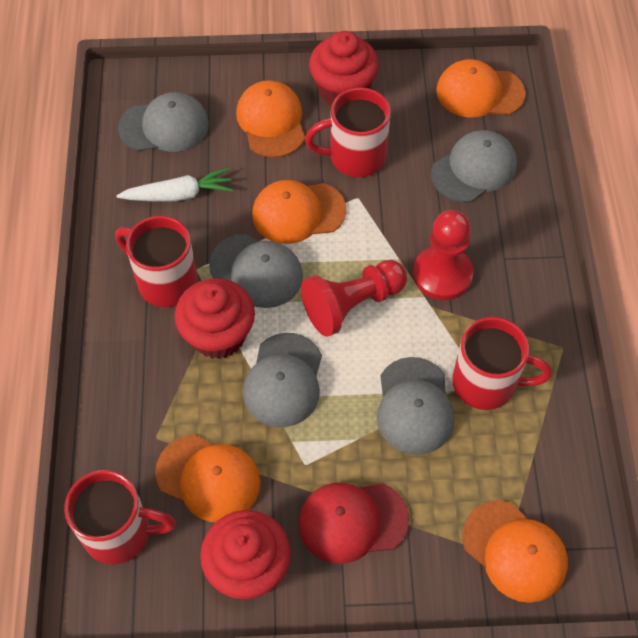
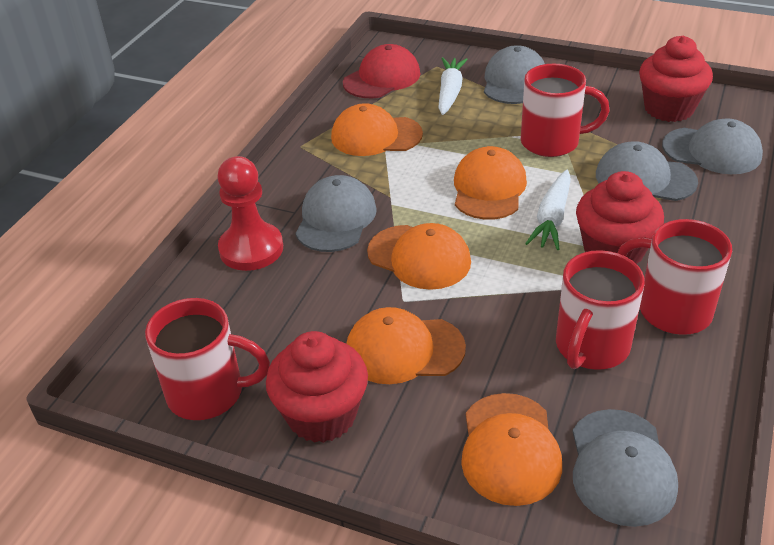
red pawn: [301,260,407,337] [413,210,473,300] = 2 -> [217,156,283,271] = 1
white carrot: [116,168,234,201] = 1 -> [438,57,468,115] [525,170,571,250] = 2

